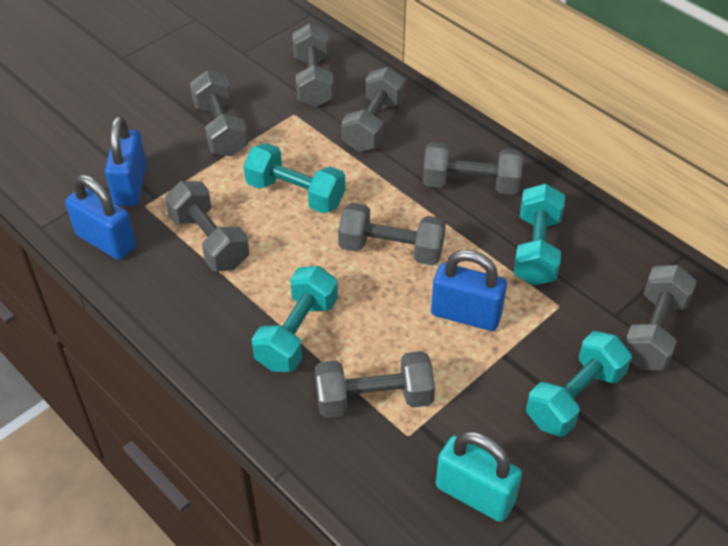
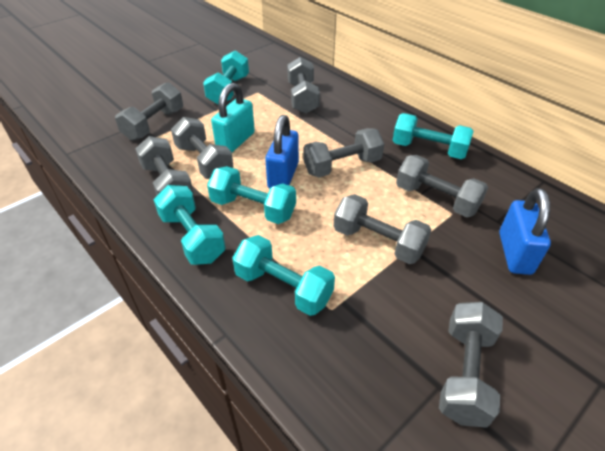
blue padlock: [65,174,136,260] [105,116,147,206] [431,250,507,331] = 3 -> [265,115,299,189] [499,188,551,275] = 2
turquoise dumbbell: [243,143,345,214] [251,266,338,372] [513,184,565,285] [526,331,632,437] = 4 -> [154,185,226,265] [203,50,249,105] [207,166,296,224] [232,235,335,316] [392,113,474,159] = 5

